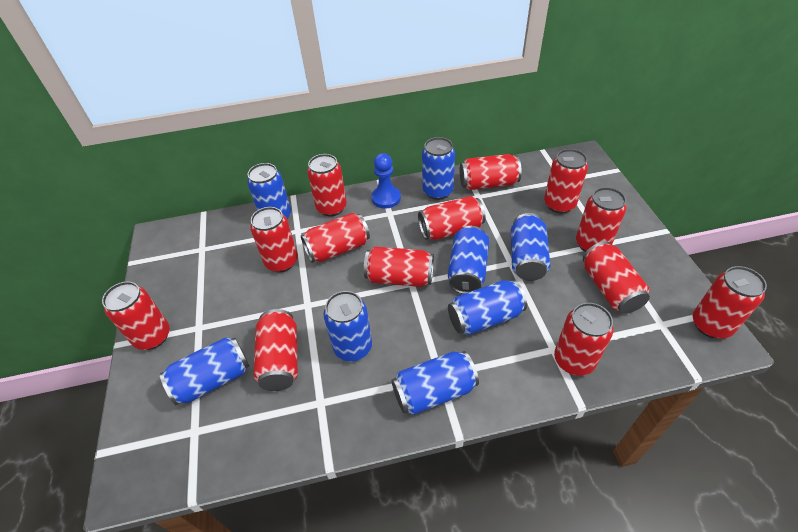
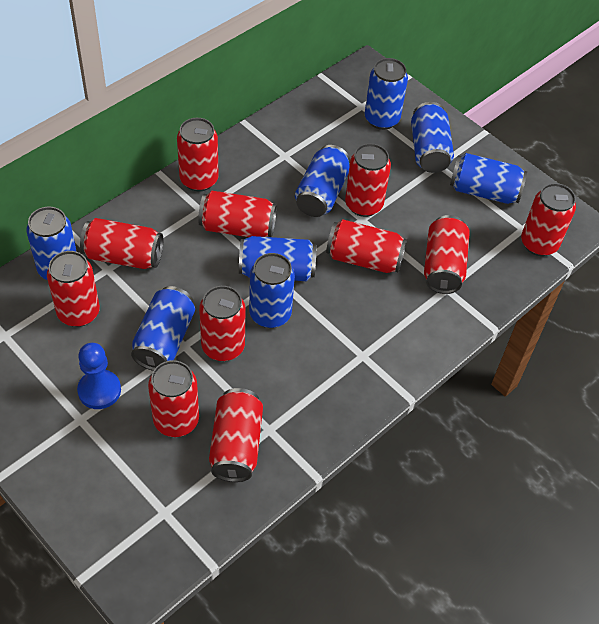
red can: [102,281,170,350] [250,207,298,272] [254,309,298,391] [301,213,370,263] [307,154,347,217] [364,246,434,287] [418,196,486,240] [460,154,522,190] [544,149,588,213] [554,303,614,376] [576,187,626,252] [583,242,650,314] [693,266,767,339] = 13 -> [47,251,100,327] [80,218,163,269] [148,360,199,437] [177,118,219,191] [198,191,277,237] [199,286,246,361] [209,388,263,482] [326,220,407,273] [345,143,391,217] [424,215,470,294] [521,183,576,256] = 11

